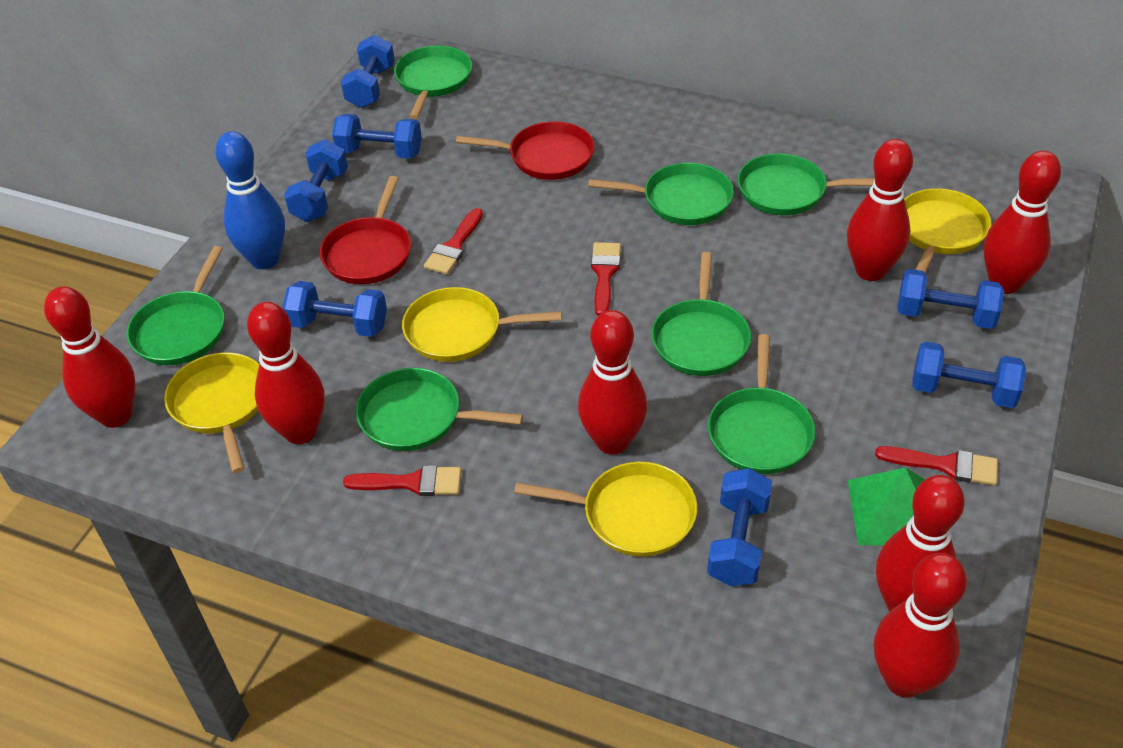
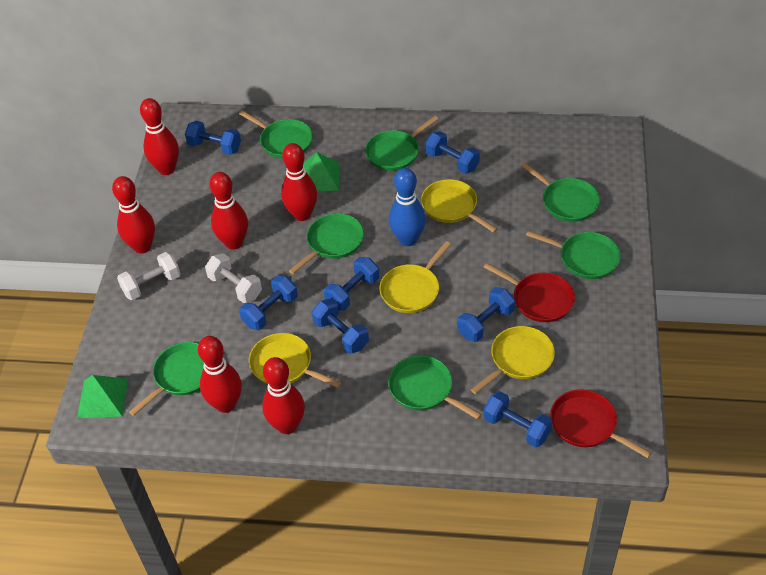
green pyramid: [848,467,925,545] = 1 -> [77,375,128,418] [303,152,340,191] = 2
red bowling pin: [44,286,135,428] [247,302,324,444] [578,310,647,455] [847,139,913,281] [874,553,967,698] [876,475,965,612] [984,151,1061,294] = 7 -> [112,176,155,254] [140,98,179,175] [198,336,242,413] [210,172,248,250] [262,357,305,434] [281,143,317,221] = 6
red brush: [343,465,461,496] [424,208,483,275] [591,242,621,316] [875,446,998,486] = 4 -> none = 0
white dumbbell: none = 0 -> [117,252,180,300] [205,253,262,303] = 2

